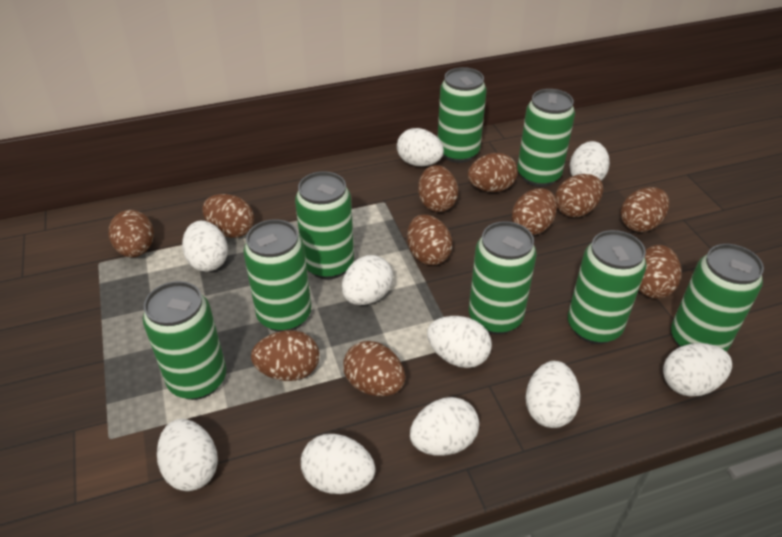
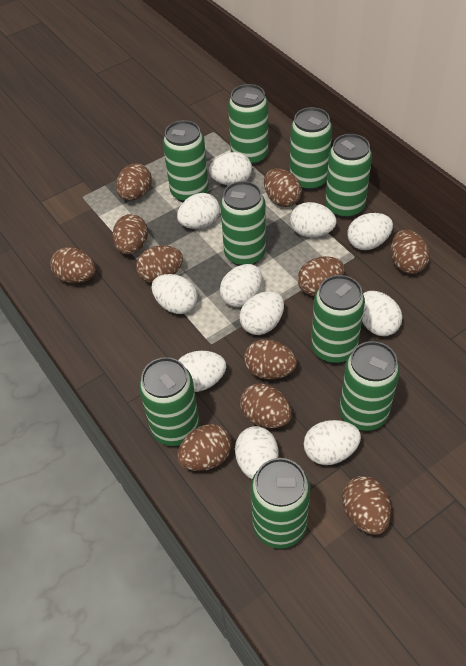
green can: [143,281,226,400] [243,219,311,332] [295,171,354,279] [438,67,487,163] [469,221,537,335] [517,89,575,187] [568,230,647,344] [671,244,764,352] = 8 -> [139,357,199,446] [163,120,209,203] [220,181,266,266] [228,84,268,166] [251,458,310,549] [290,107,332,191] [311,275,365,363] [325,134,372,219] [339,341,400,431] = 9
white egg: [157,419,218,491] [182,221,228,272] [301,434,376,494] [342,255,393,305] [397,128,444,166] [410,397,479,456] [427,316,492,368] [525,361,580,428] [570,141,610,180] [663,343,732,397] = 10 -> [152,274,198,314] [177,193,220,229] [178,351,226,392] [209,152,252,185] [220,264,262,307] [235,426,278,479] [240,291,284,335] [290,202,336,237] [304,420,361,465] [348,213,393,250] [362,291,402,336] = 11

